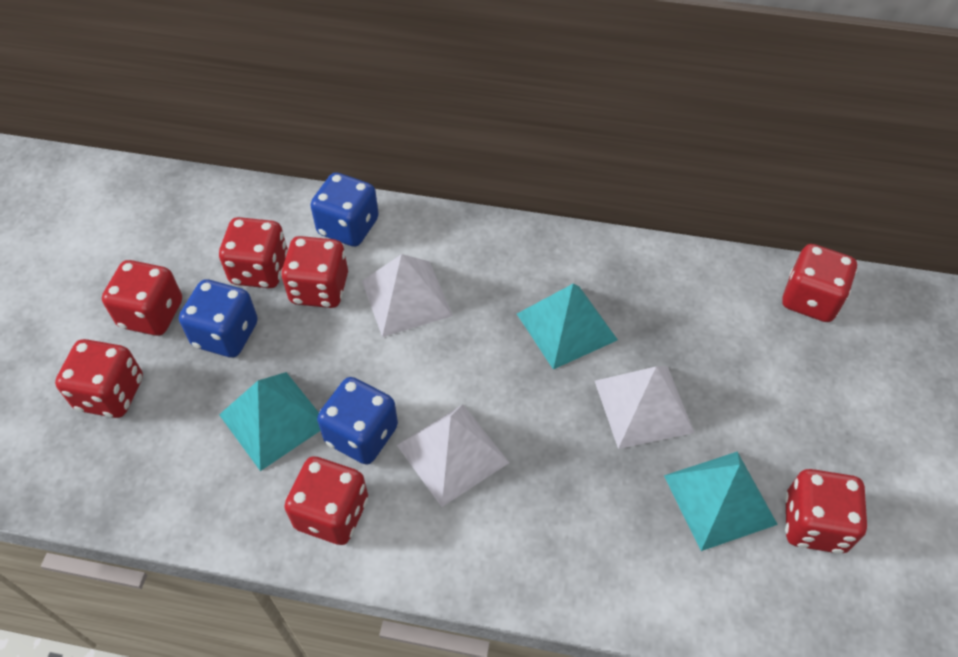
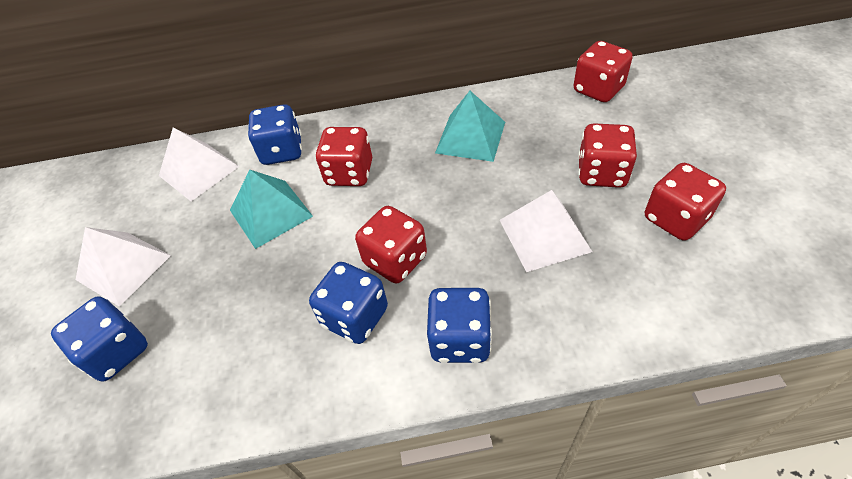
blue dice: [179,279,258,358] [310,172,379,247] [317,377,398,465] = 3 -> [51,296,148,382] [248,104,302,165] [309,262,388,344] [427,288,492,363] = 4
red dice: [55,339,143,418] [102,260,182,336] [219,217,288,288] [281,236,348,308] [284,456,368,545] [782,244,857,322] [785,469,867,554] = 7 -> [315,127,372,186] [355,206,427,283] [574,41,633,102] [578,123,637,188] [645,163,726,241] = 5
turquoise pyramid: [219,372,321,471] [517,284,618,370] [664,452,778,551] = 3 -> [230,170,313,249] [435,91,505,162] = 2

